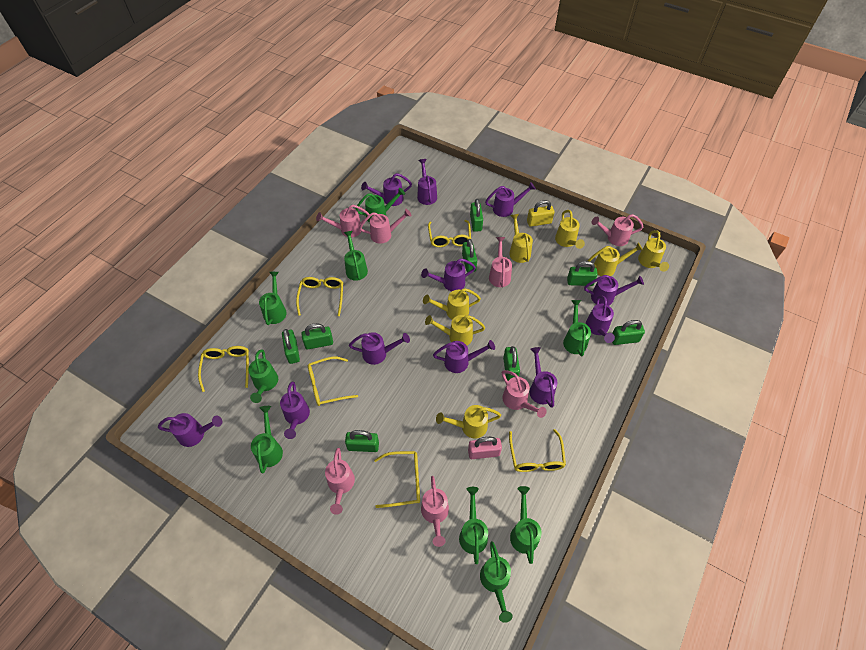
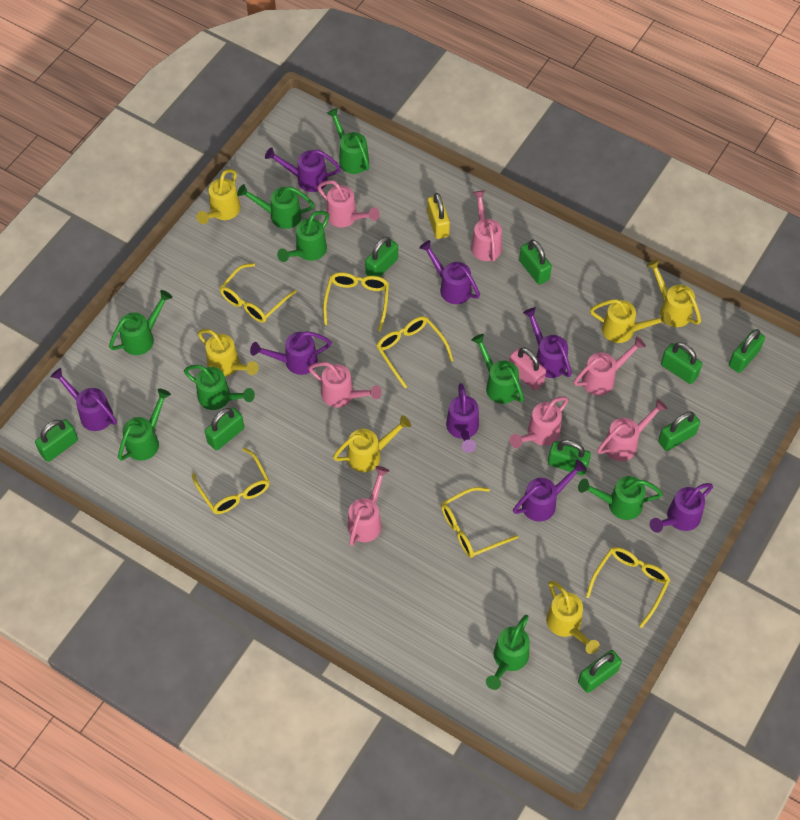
green padlock: [282,329,300,364] [302,323,333,349] [345,430,379,452] [462,239,477,272] [470,199,483,232] [503,346,520,381] [567,261,598,286] [612,320,645,345] = 8 -> [35,419,78,462] [205,408,244,451] [365,237,398,277] [519,240,552,285] [548,440,591,476] [578,650,622,693] [658,411,700,451] [661,342,702,384] [729,329,765,373] = 9
purple watering can: [158,413,222,447] [280,382,310,439] [349,332,410,365] [361,173,412,206] [417,159,437,205] [421,259,476,291] [433,340,495,373] [485,182,536,217] [529,347,557,408] [584,275,644,306] [586,295,615,343] = 11 -> [51,368,117,431] [250,331,331,375] [265,147,341,192] [419,240,480,304] [446,383,479,453] [513,460,587,522] [523,307,572,378] [650,483,713,533] = 8
yellow watering can: [423,288,481,320] [425,315,485,345] [436,405,501,439] [509,214,533,263] [555,210,585,249] [588,243,643,276] [638,230,669,272] = 7 -> [196,169,241,224] [198,329,259,377] [333,415,411,472] [546,581,600,654] [590,299,671,343] [646,259,701,327] = 6

